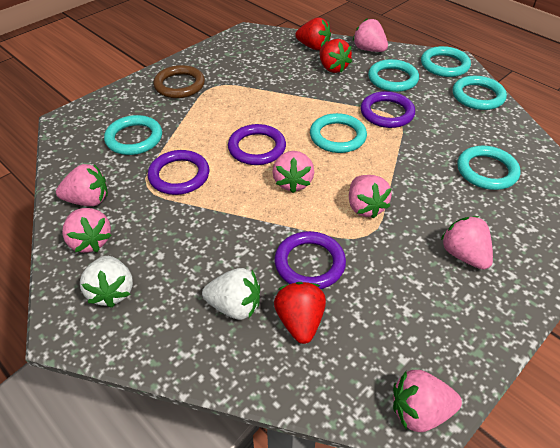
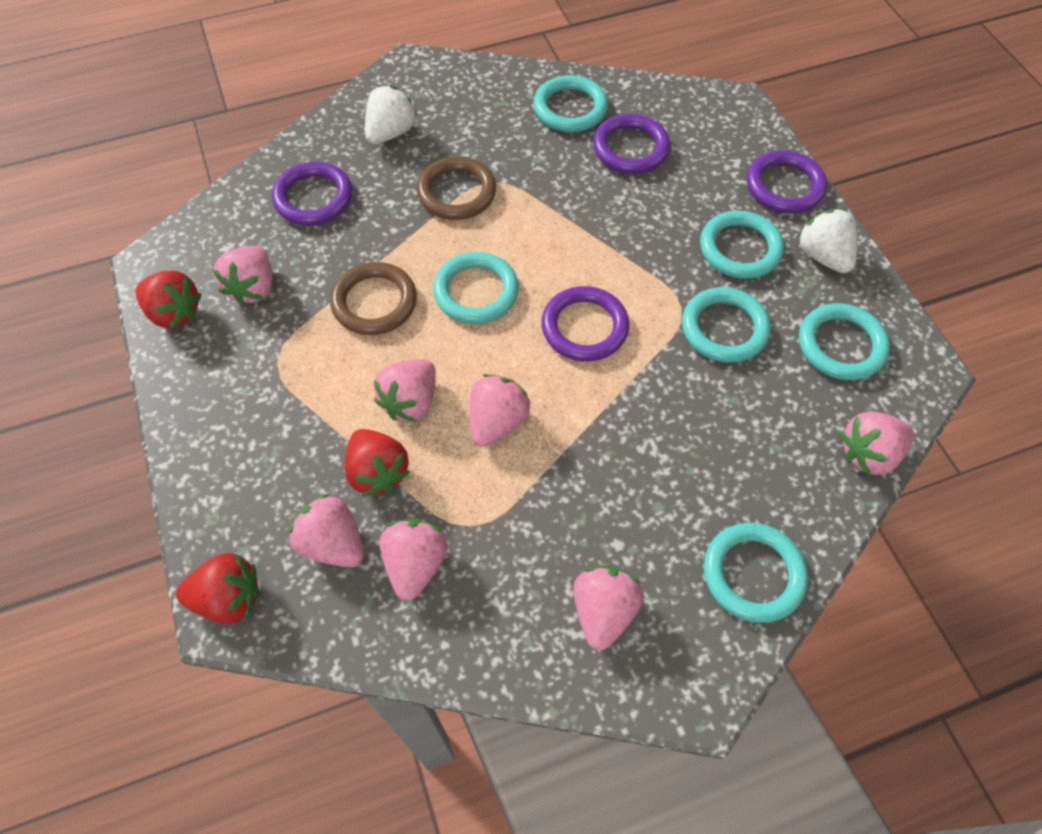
brown ring: [153,65,205,98] = 1 -> [330,262,417,335] [417,156,496,220] = 2

